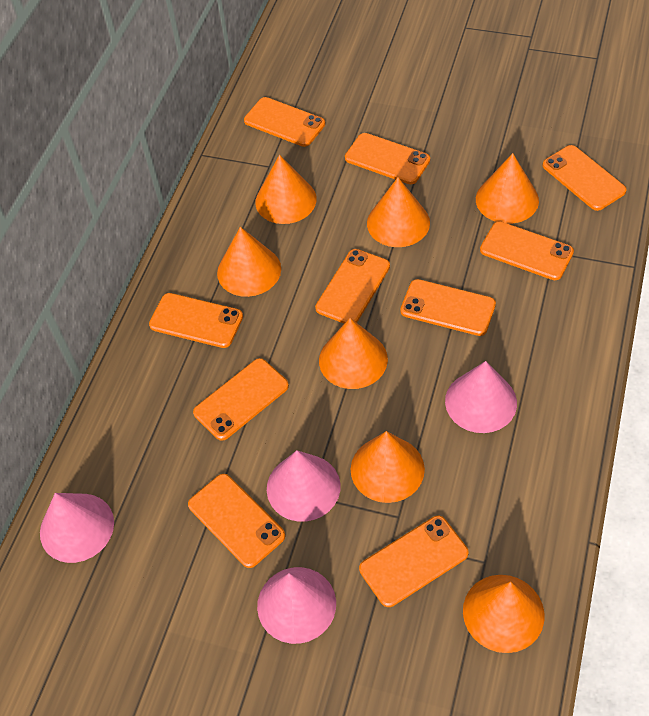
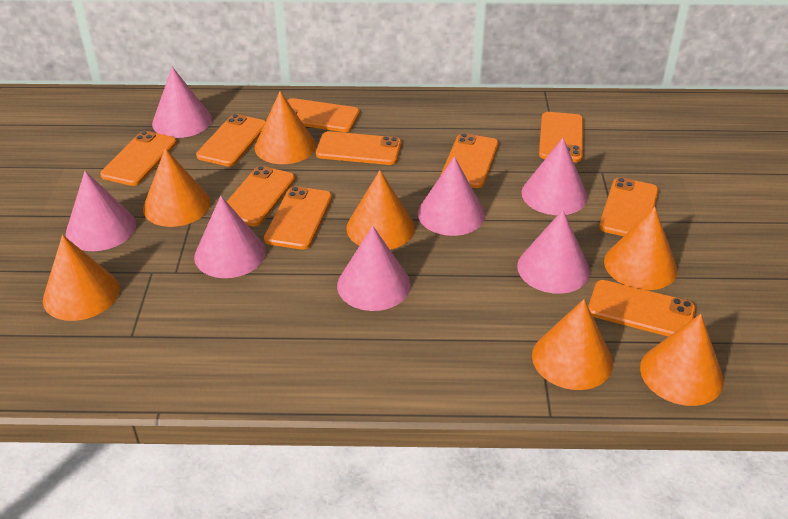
pink cone: [40,493,114,563] [257,567,336,644] [267,450,341,522] [445,361,517,433] = 4 -> [66,171,136,251] [152,67,212,138] [194,196,266,278] [337,226,411,311] [418,156,485,236] [517,210,590,294] [521,138,588,215] = 7

